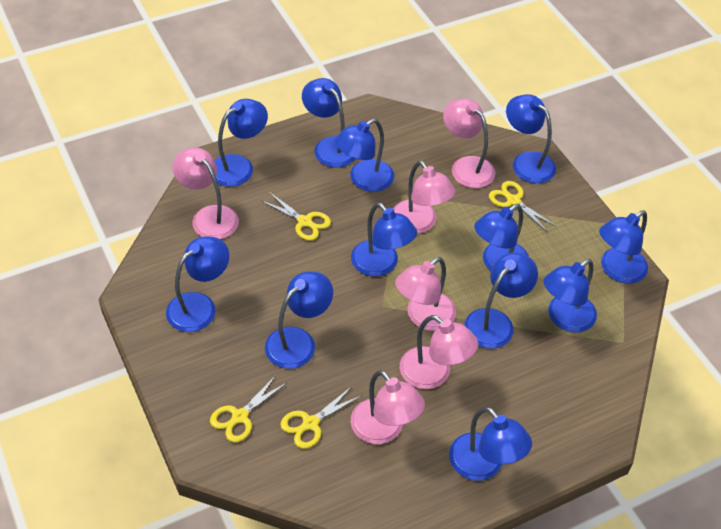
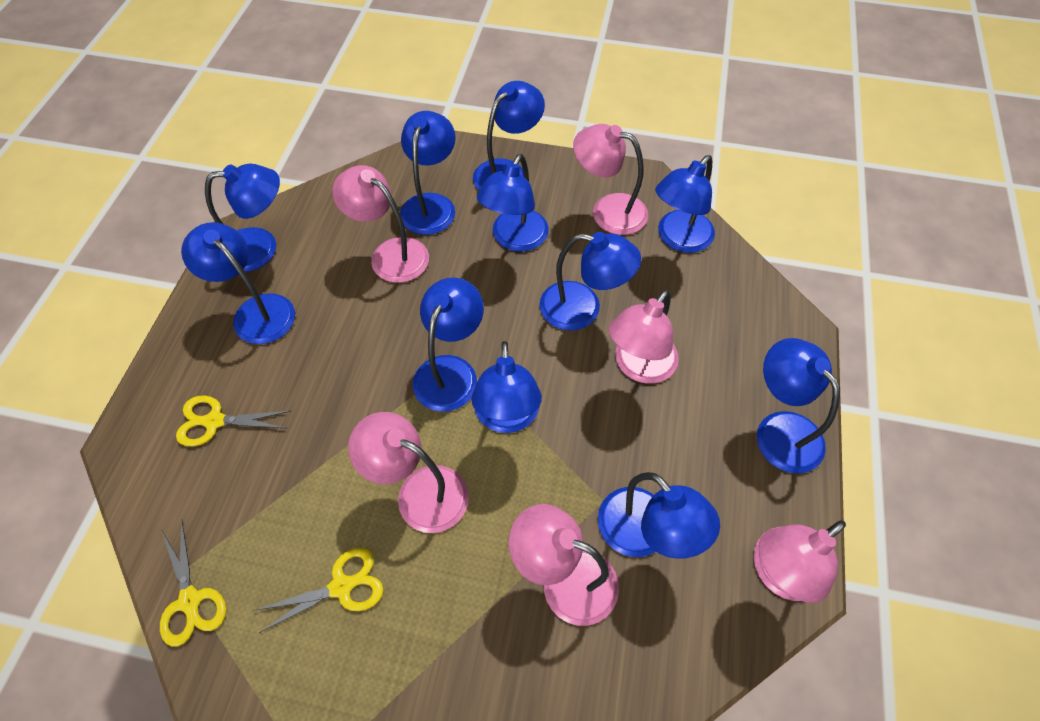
blue lamp: [166,236,229,332] [214,99,268,187] [265,271,333,369] [302,78,356,168] [334,119,394,192] [351,203,417,276] [449,407,532,481] [464,252,538,349] [474,204,529,271] [506,94,556,183] [543,259,597,332] [599,210,648,284] = 12 -> [181,222,295,344] [205,164,280,272] [400,111,456,235] [413,277,484,412] [471,341,542,433] [473,81,545,191] [477,154,549,251] [539,232,641,331] [598,472,720,559] [655,155,715,253] [757,338,840,474] = 11
yellow scissors: [210,375,286,443] [262,193,331,241] [280,386,361,449] [489,181,556,232] = 4 -> [160,521,226,647] [176,395,291,446] [253,548,384,633] = 3

